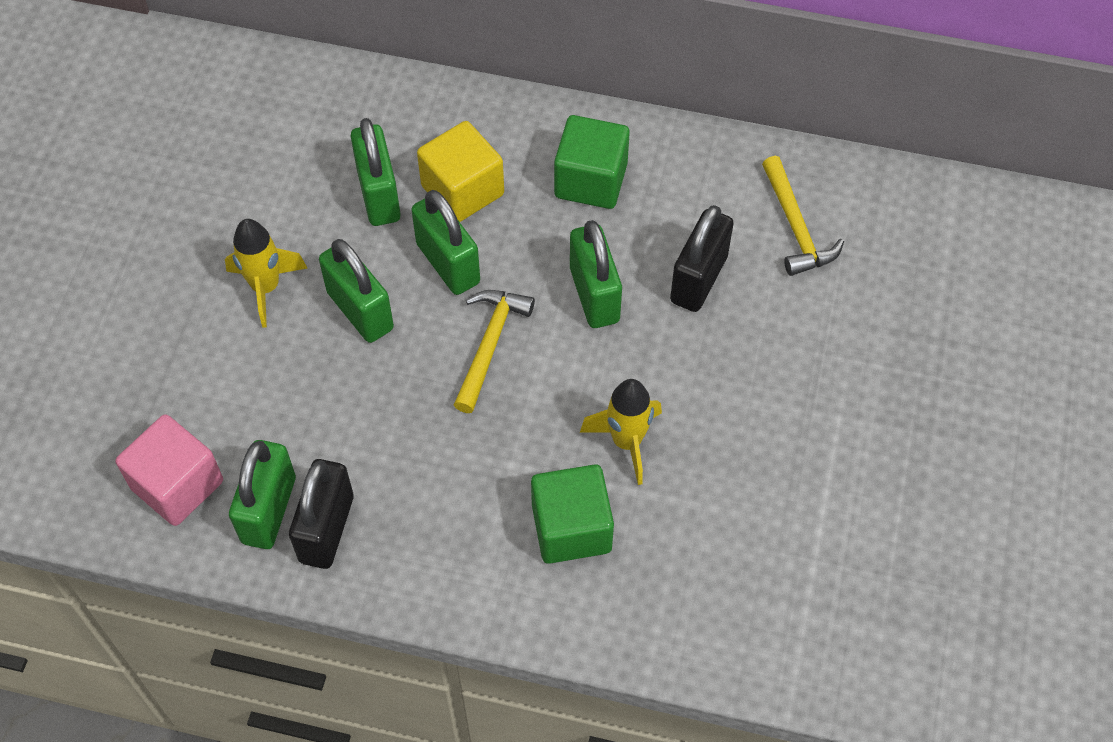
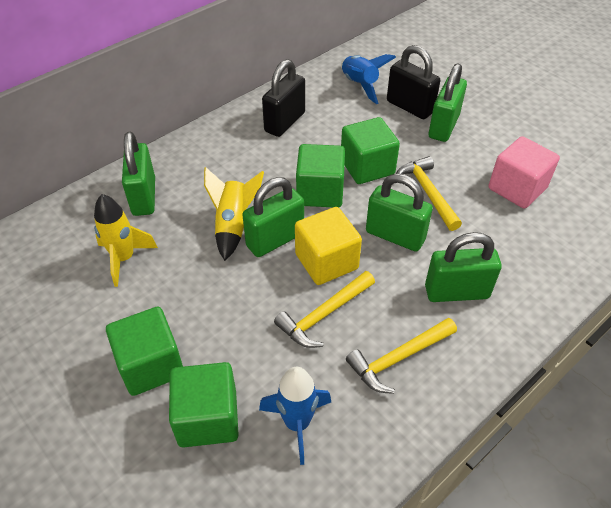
blue rocket: none = 0 -> [259,367,331,465] [341,54,396,104] = 2
green cube: [531,464,614,564] [554,115,630,209] = 2 -> [106,307,183,396] [169,362,239,448] [296,144,345,207] [341,117,400,184] = 4
yellow hammer: [454,290,535,413] [762,156,844,276] = 2 -> [274,271,375,348] [346,318,457,394] [396,156,462,231] = 3

